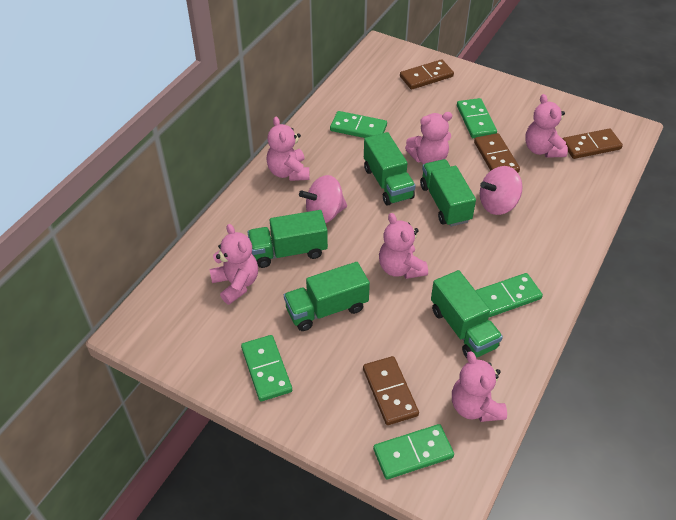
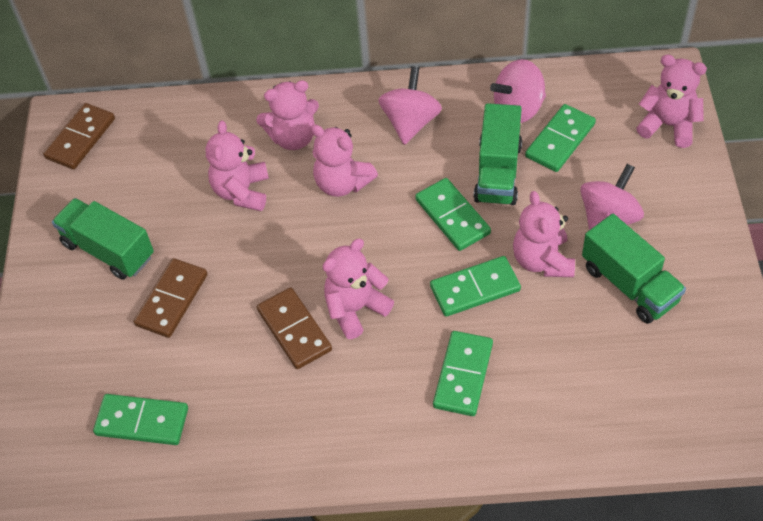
brown domino: [363,356,419,425] [400,59,454,90] [474,133,520,173] [563,128,623,159] = 4 -> [43,103,115,169] [134,258,208,338] [257,287,332,369] = 3
green truck: [248,210,328,268] [284,262,370,331] [364,132,415,206] [420,159,476,227] [431,270,503,358] = 5 -> [52,198,154,280] [473,103,522,205] [582,214,686,324] = 3
pink spinning top: [299,175,347,223] [480,166,522,215] = 2 -> [378,66,442,145] [490,59,546,123] [580,164,644,230] = 3

